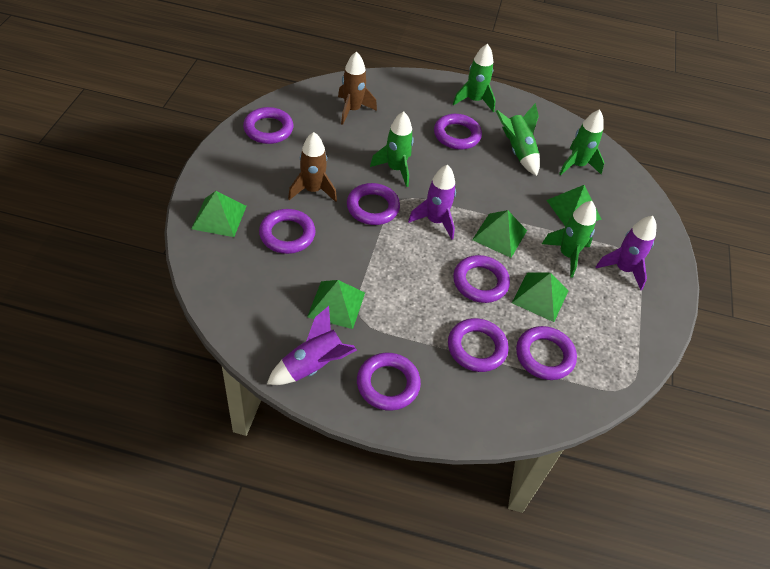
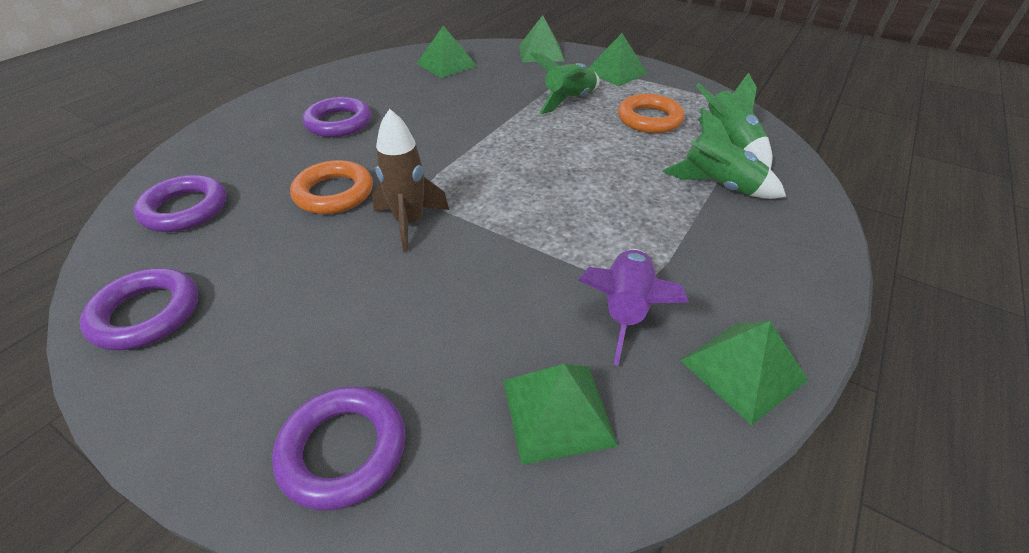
brown rocket: [288,132,337,202] [338,51,377,125] = 2 -> [372,109,449,252] = 1
green rocket: [370,111,414,187] [453,44,496,112] [496,103,540,176] [542,201,596,278] [559,109,604,176] = 5 -> [530,52,600,114] [663,107,786,199] [696,72,772,169] = 3
orange ring: none = 0 -> [290,160,373,214] [618,94,685,133] = 2
purple ring: [243,107,293,144] [259,209,316,254] [347,183,400,225] [357,353,421,411] [434,114,482,150] [448,318,508,372] [453,255,510,303] [516,326,577,380] = 8 -> [79,268,198,350] [133,175,227,232] [272,386,406,510] [303,97,371,137] = 4
purple rocket: [267,306,357,385] [408,165,456,240] [596,216,657,290] = 3 -> [579,249,689,366] = 1

